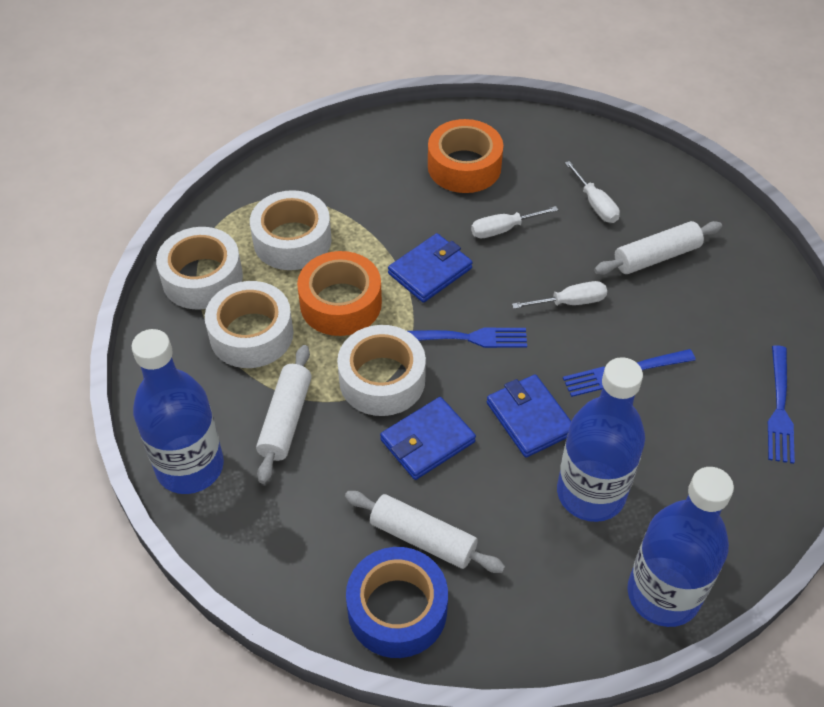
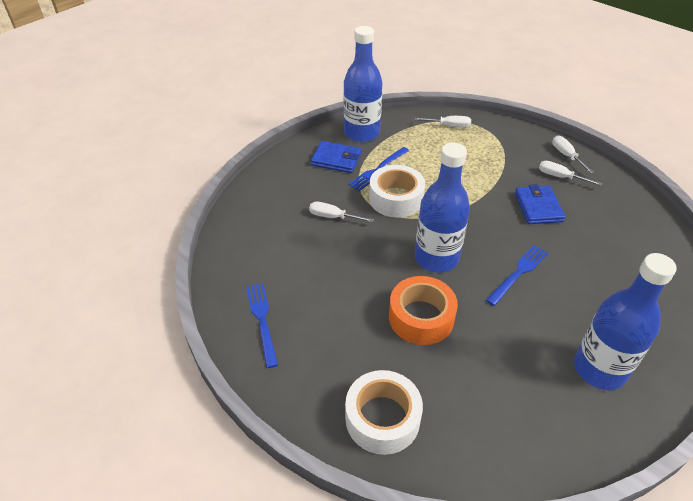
blue tape: [346,547,448,658] = 1 -> none = 0
blue wallet: [380,397,476,480] [388,233,473,303] [487,374,571,458] = 3 -> [311,141,362,173] [515,184,565,224] = 2
orange tape: [297,251,382,336] [428,119,503,193] = 2 -> [389,276,458,345] = 1
white rolling pin: [256,345,312,484] [345,491,505,573] [594,221,722,275] = 3 -> none = 0
white screwdriver: [471,206,558,238] [512,281,607,309] [565,161,620,223] = 3 -> [309,202,374,222] [415,116,471,128] [539,161,602,186] [552,136,594,173] = 4
white tape: [156,227,243,310] [205,281,293,368] [250,190,331,270] [337,325,426,416] = 4 -> [345,370,423,455] [369,165,425,218] = 2

